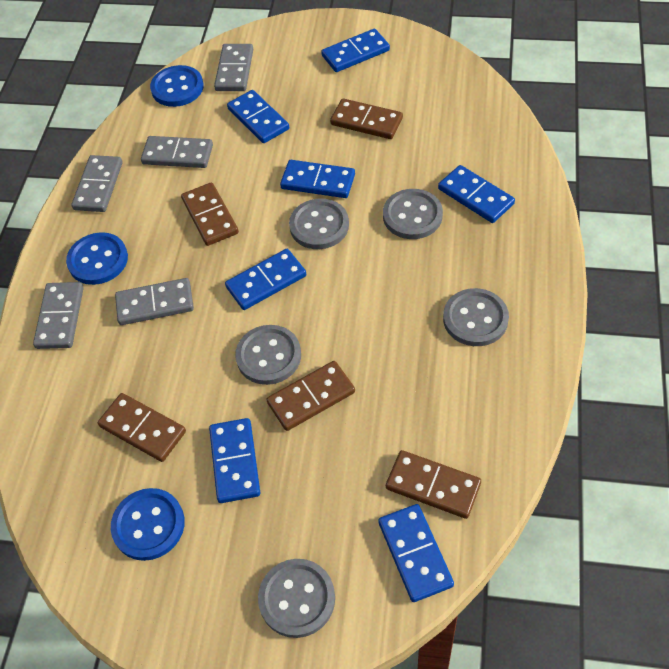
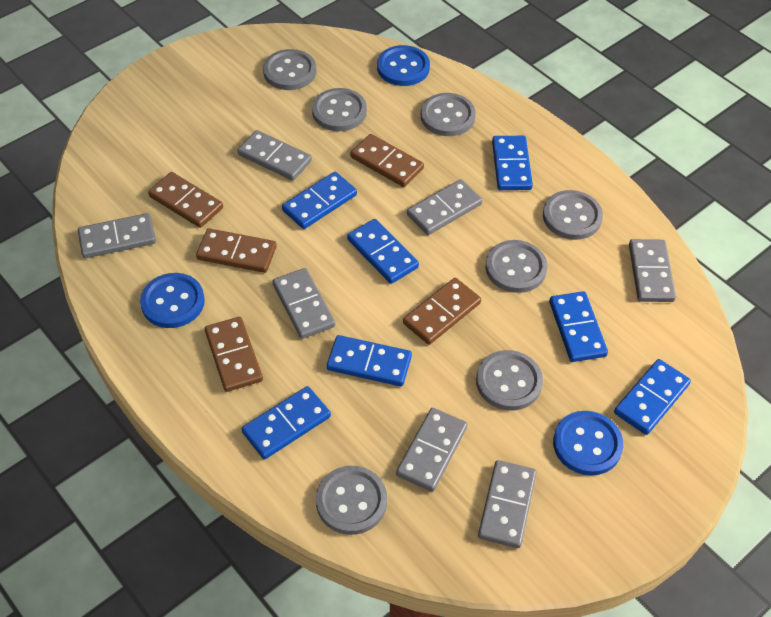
grey button: [235,325,301,385] [258,559,335,638] [289,199,349,249] [383,189,443,239] [443,288,509,346] = 5 -> [263,49,316,90] [312,88,367,131] [316,466,387,535] [421,93,476,136] [476,350,543,411] [485,240,547,293] [543,190,603,240] = 7
grey domino: [33,282,84,349] [71,155,122,212] [115,278,194,325] [141,136,213,168] [214,44,253,91] = 5 -> [78,213,156,258] [238,130,312,181] [272,268,335,339] [396,408,467,492] [407,179,482,235] [478,460,537,548] [629,239,676,302] = 7

